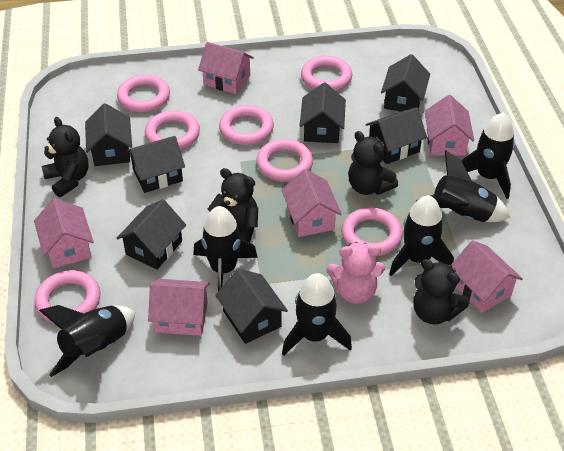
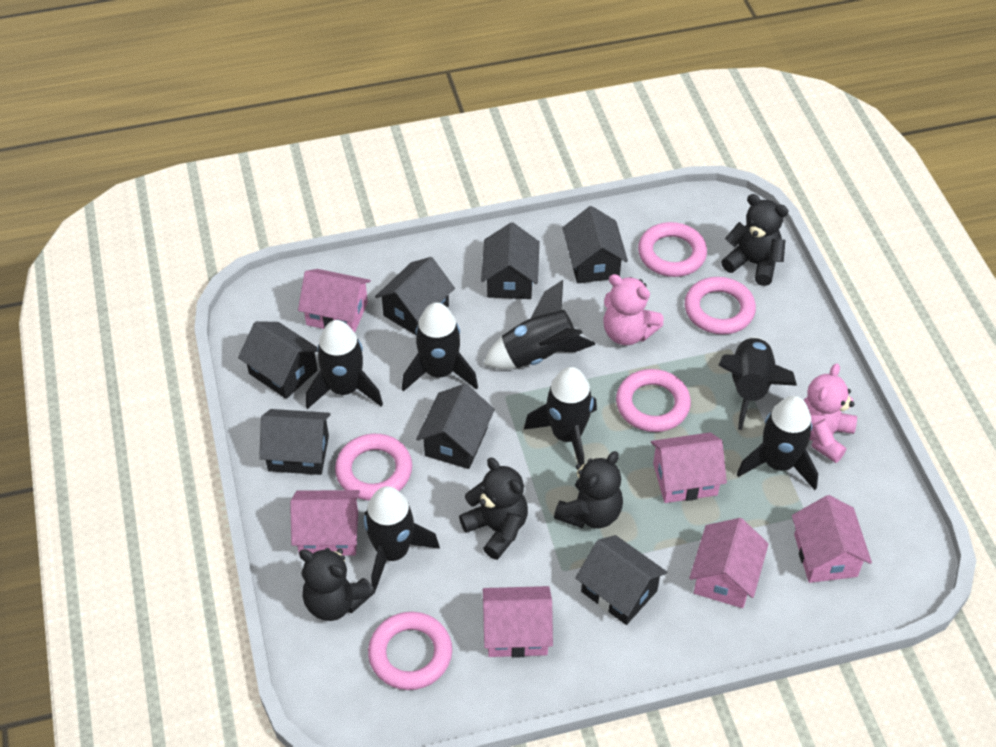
black rocket: [39,305,135,377] [193,206,258,291] [282,273,352,356] [389,196,454,276] [416,150,510,222] [461,113,515,199] = 6 -> [306,320,383,409] [364,486,440,591] [402,302,478,392] [483,280,595,369] [524,367,597,465] [718,337,797,430] [737,396,818,490] = 7
pink ring: [34,270,100,324] [117,75,170,113] [145,110,200,150] [219,105,274,145] [256,139,313,182] [301,56,352,91] [341,207,403,256] = 7 -> [335,434,412,500] [368,612,452,690] [616,369,691,432] [638,222,707,277] [685,277,756,335] = 5
pink teddy bear: [326,242,385,304] = 1 -> [604,274,664,345] [804,364,857,463] = 2

